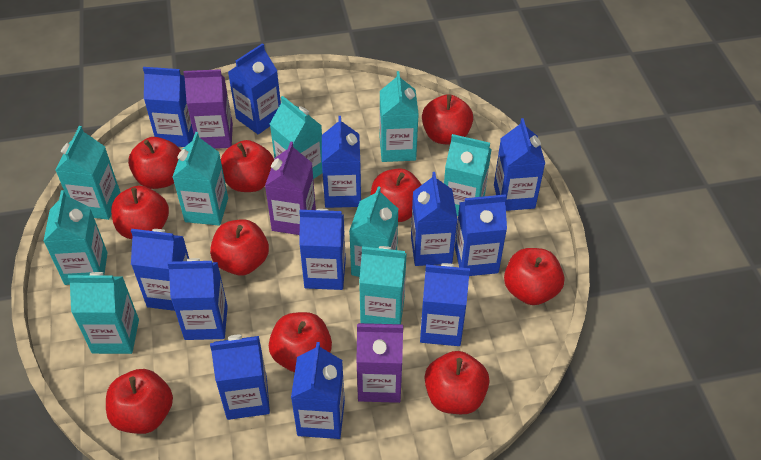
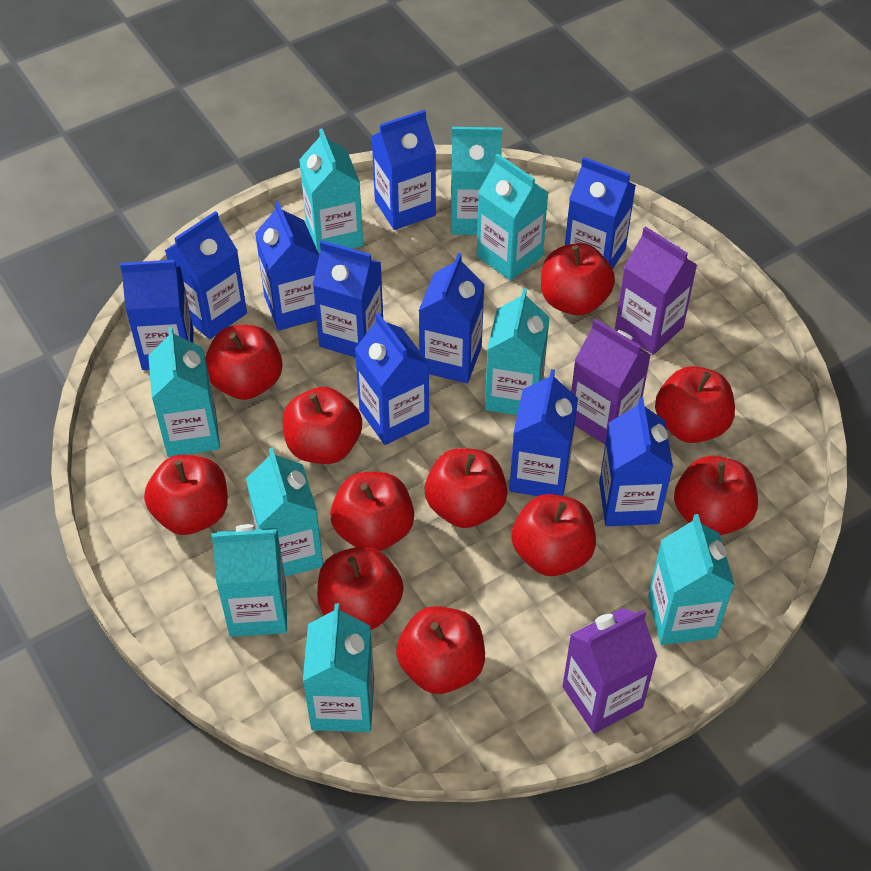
blue carton: [131,229,189,311] [143,67,194,147] [167,258,228,340] [210,335,270,420] [228,43,281,134] [291,342,345,439] [299,209,346,290] [322,116,361,208] [411,172,458,266] [420,263,470,346] [455,194,507,276] [494,118,545,211] = 12 -> [120,260,193,370] [165,211,247,339] [255,201,319,330] [313,240,383,358] [355,313,429,445] [371,110,436,230] [419,253,485,383] [509,369,578,496] [565,157,636,269] [599,397,673,526] = 10
red apple: [106,369,173,434] [111,186,169,239] [128,137,181,189] [210,219,269,275] [221,140,274,192] [269,312,332,372] [370,168,422,222] [422,94,473,145] [425,351,490,414] [504,248,564,305] = 10 -> [144,455,228,535] [205,325,282,400] [283,387,362,464] [317,546,404,630] [330,472,414,551] [396,606,485,694] [425,448,507,528] [511,494,596,576] [541,243,615,315] [655,366,735,443] [674,456,758,535] = 11

